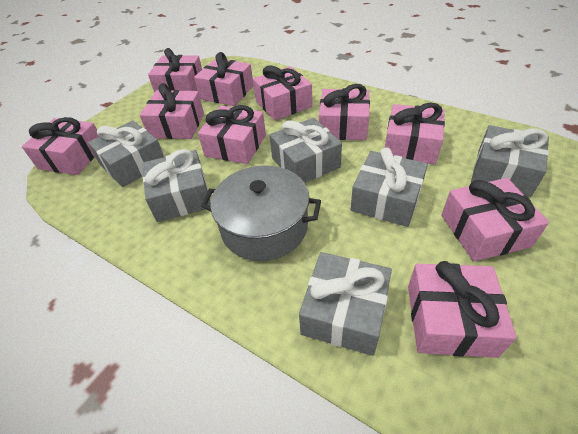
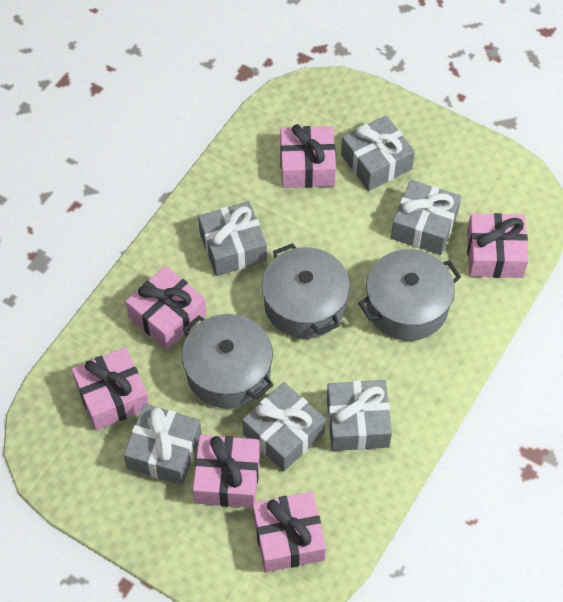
grey pot: [201,165,321,261] = 1 -> [182,314,273,409] [262,243,350,339] [358,249,461,341] = 3
pink gift: [22,117,99,175] [140,83,204,139] [148,48,202,93] [194,52,254,106] [198,105,266,164] [253,65,312,121] [319,84,370,140] [385,103,445,164] [408,261,517,358] [441,178,549,261] = 10 -> [71,347,149,430] [125,266,206,350] [193,435,260,508] [253,492,326,572] [280,124,336,188] [467,213,529,278] = 6

